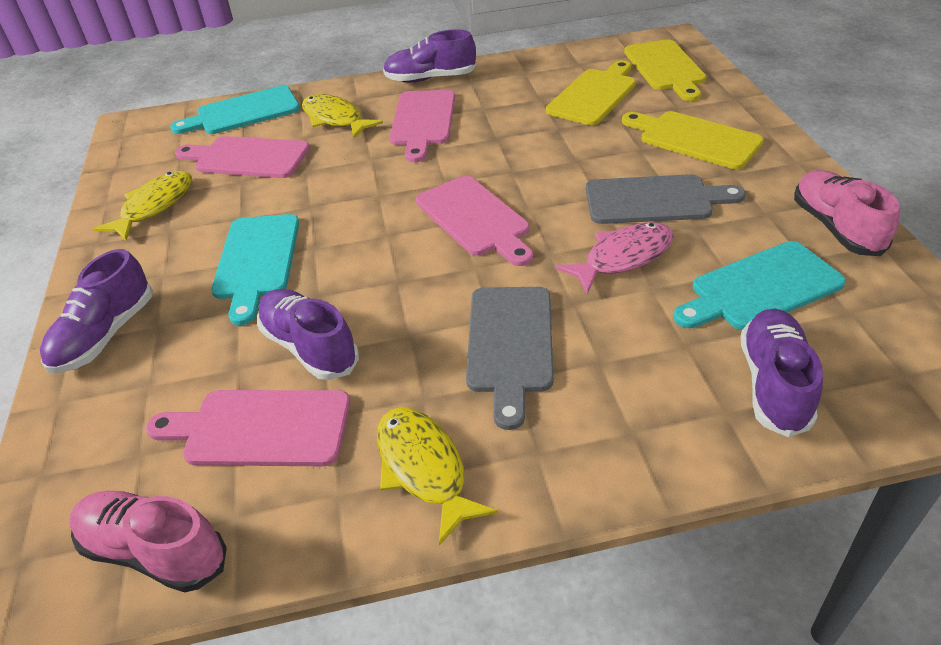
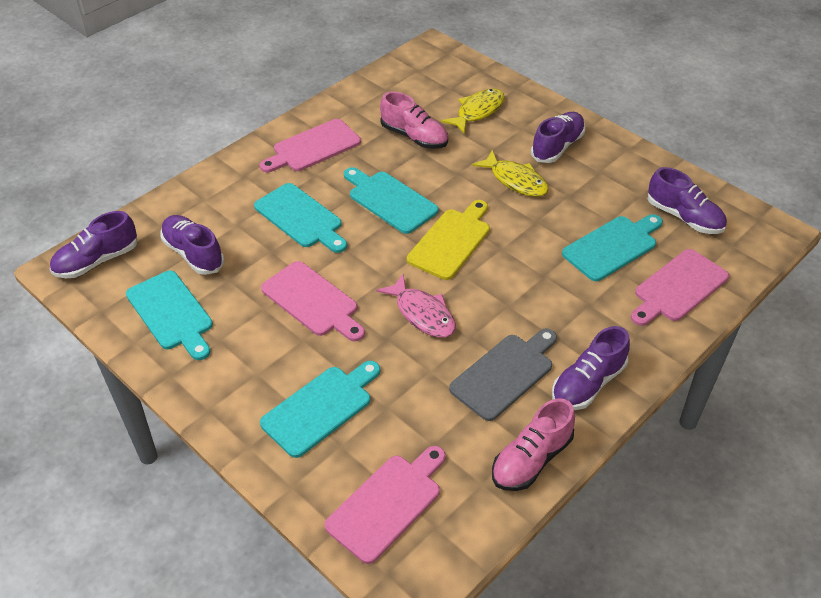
grey cutting board: [466,287,554,430] [586,174,746,224] = 2 -> [449,329,557,421] = 1
purple shoe: [40,249,153,373] [257,289,359,380] [383,29,477,83] [740,308,823,437] = 4 -> [50,211,137,278] [160,215,224,275] [531,112,585,163] [552,326,630,410] [648,167,727,234] = 5
turquoise cutting board: [170,86,300,134] [211,214,299,325] [673,241,846,330] = 3 -> [126,270,213,360] [254,183,347,253] [260,361,380,458] [344,167,439,234] [562,214,663,281] = 5
yellow cutting board: [546,60,636,125] [622,111,764,169] [624,39,706,101] = 3 -> [407,200,490,280] = 1
yellow fish: [93,171,192,241] [302,94,383,138] [377,407,498,546] = 3 -> [441,89,505,134] [472,150,549,197] = 2

